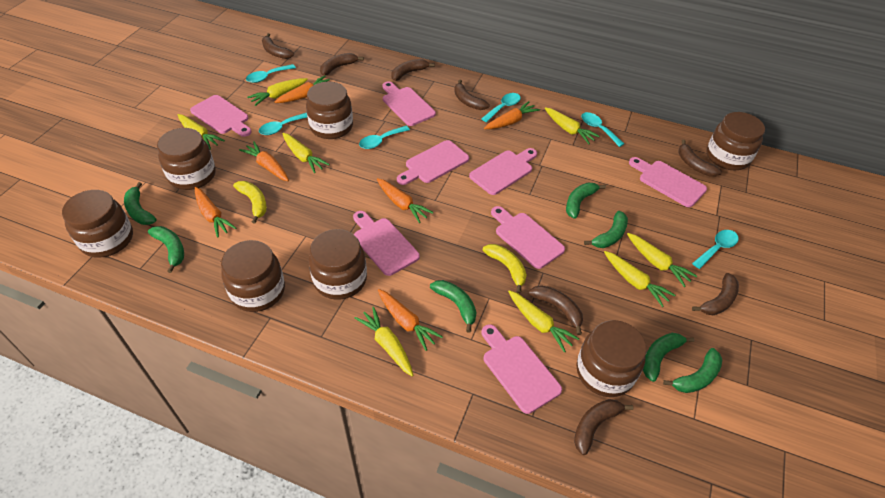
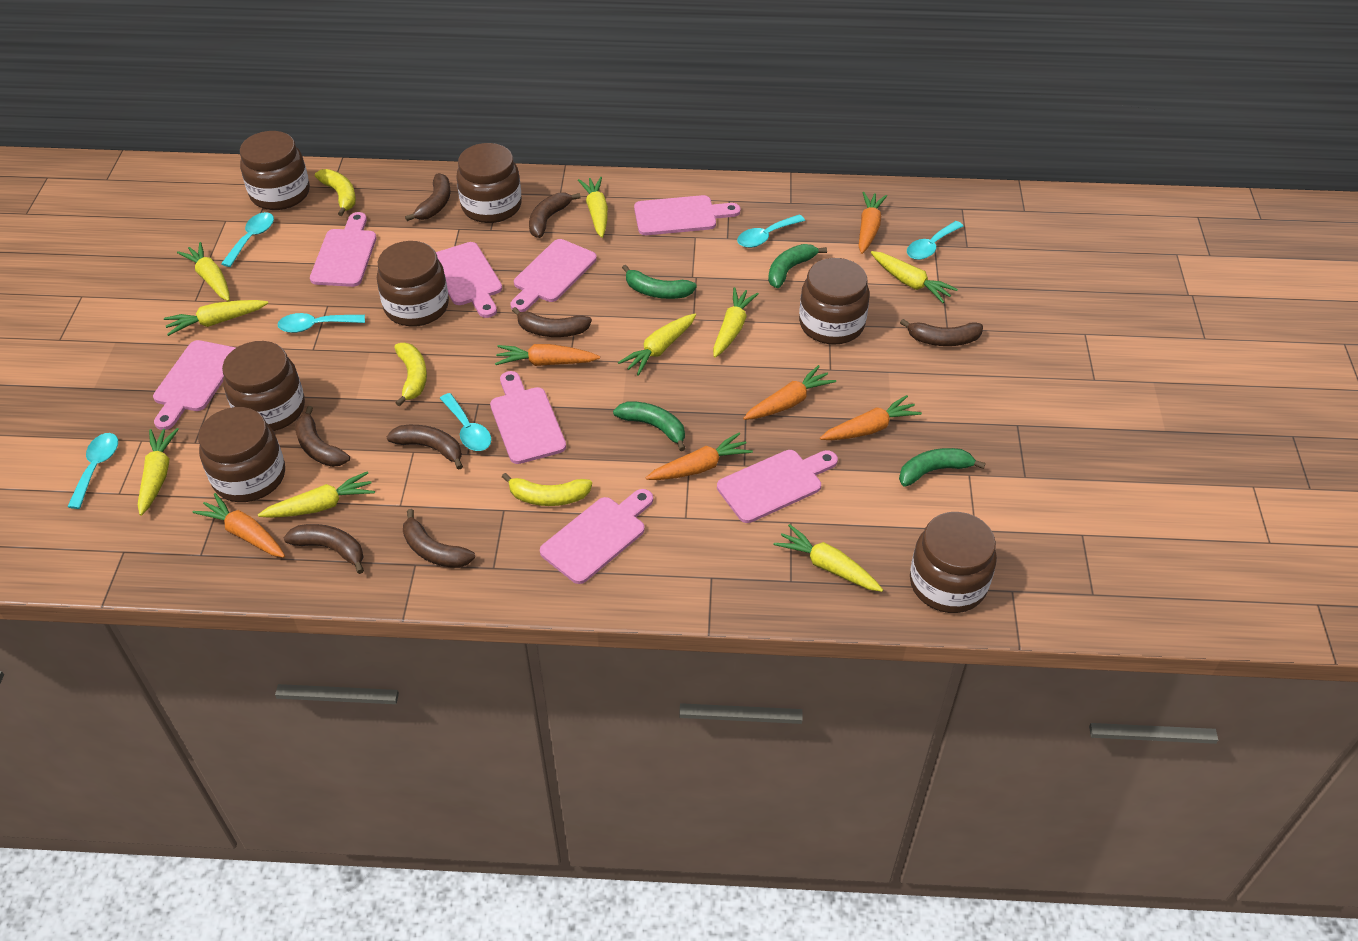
green banana: [124,182,156,225] [148,226,184,273] [430,280,477,333] [566,183,606,219] [584,211,628,248] [643,333,694,382] [663,348,722,393] = 7 -> [613,401,685,451] [622,265,697,299] [768,244,827,288] [899,448,985,487] = 4
yellow banana: [233,181,267,224] [482,244,527,293] = 2 -> [315,169,356,216] [394,343,427,407] [502,473,592,506] = 3
yellow carrot: [178,114,225,150] [247,78,308,106] [282,133,330,173] [355,307,413,376] [508,290,579,353] [545,107,600,144] [604,251,675,307] [627,233,697,287] = 8 -> [138,428,179,516] [164,300,268,336] [177,242,230,301] [258,472,375,518] [578,177,608,238] [618,314,696,376] [713,287,759,358] [773,524,883,592] [871,251,958,303] = 9

